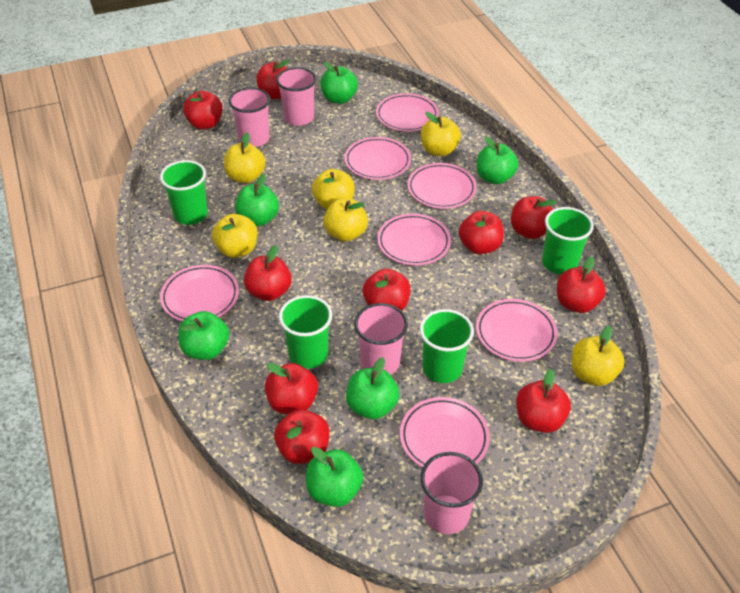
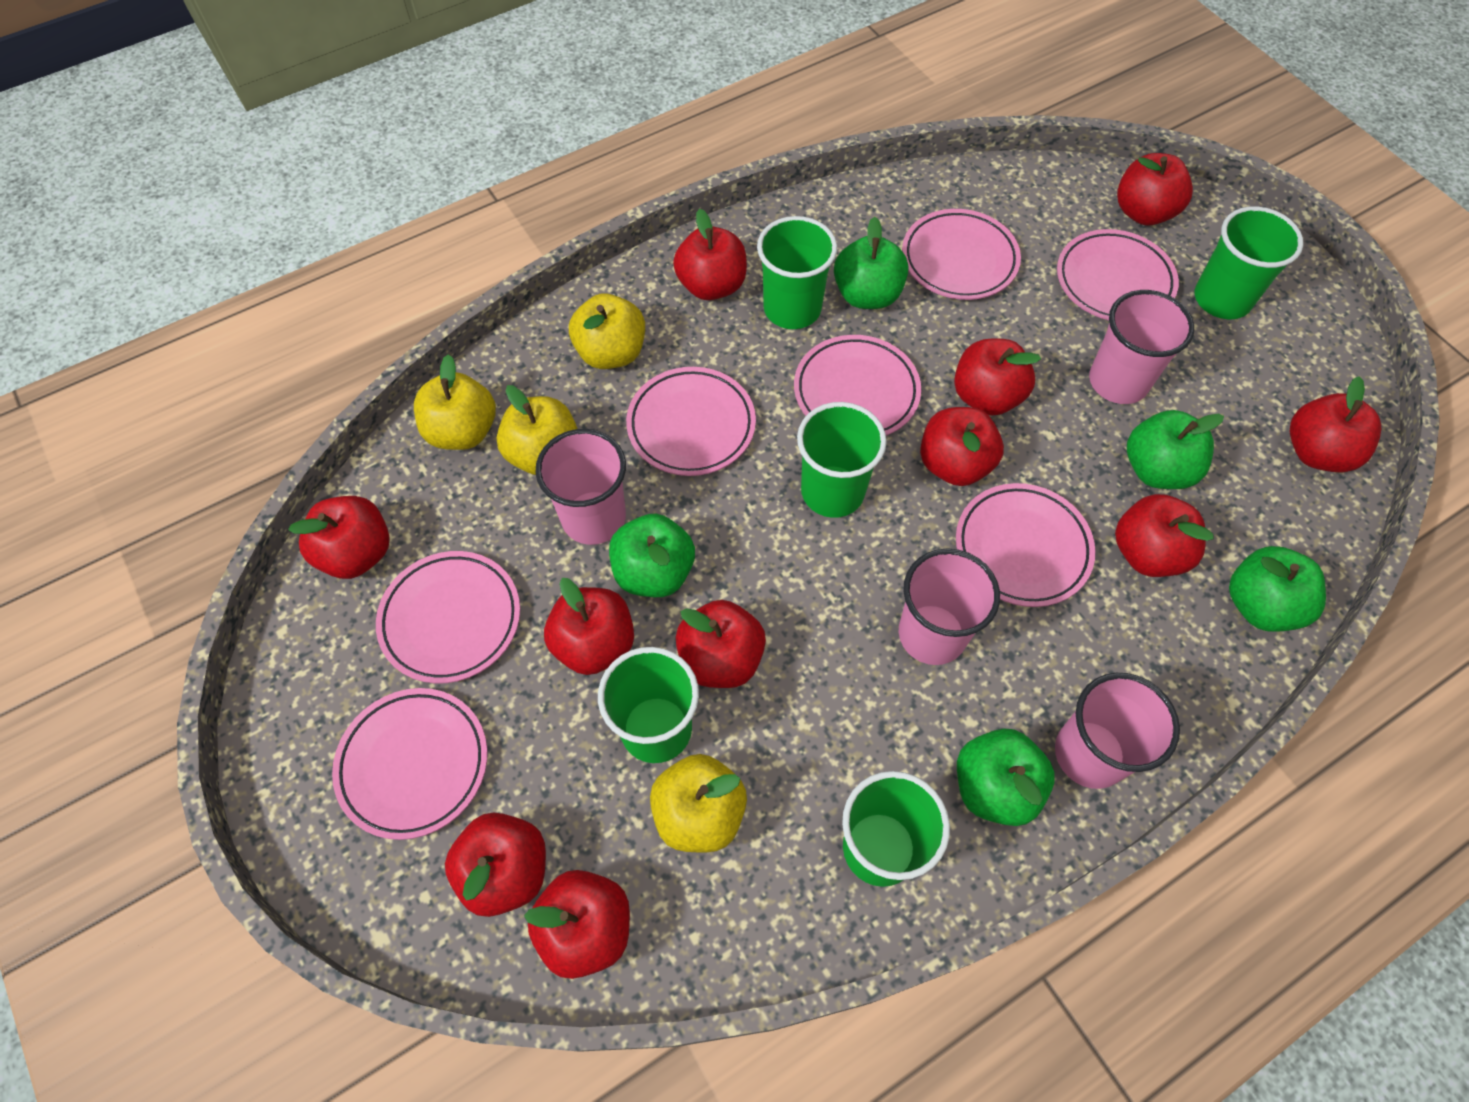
green apple: [178,311,229,360] [235,174,279,226] [306,447,363,507] [321,62,358,104] [346,357,399,419] [477,136,518,184] = 6 -> [609,514,695,597] [834,217,908,309] [957,728,1055,826] [1127,410,1224,489] [1229,546,1326,632] = 5
green cup: [160,160,208,225] [279,295,332,369] [420,309,474,383] [542,207,594,274] = 4 -> [598,647,699,763] [757,216,837,329] [797,402,887,518] [842,771,950,887] [1195,207,1304,319] = 5
red apple: [183,91,223,129] [244,245,292,301] [256,60,290,99] [265,363,318,414] [274,409,330,464] [363,268,411,311] [459,211,504,254] [511,196,557,239] [516,369,571,433] [557,257,606,313] = 10 -> [288,496,390,579] [445,813,546,917] [524,870,630,979] [544,578,634,675] [673,208,747,300] [676,600,766,688] [920,407,1004,486] [954,338,1041,416] [1115,494,1214,577] [1117,153,1193,225] [1289,376,1381,472] = 11
yellow apple: [212,214,257,258] [224,132,266,183] [312,169,355,210] [323,198,368,242] [421,112,461,156] [572,325,625,386] = 6 -> [414,354,496,450] [497,385,577,475] [569,293,645,369] [650,754,747,853] = 4

